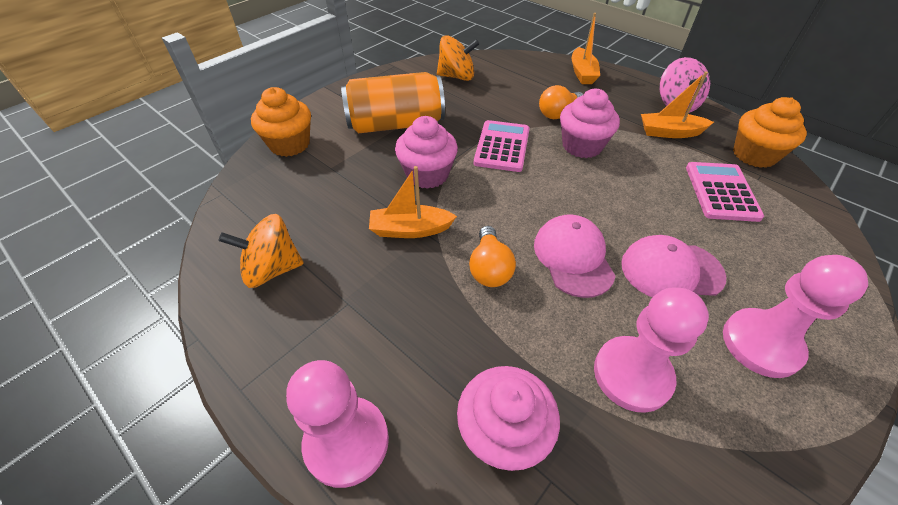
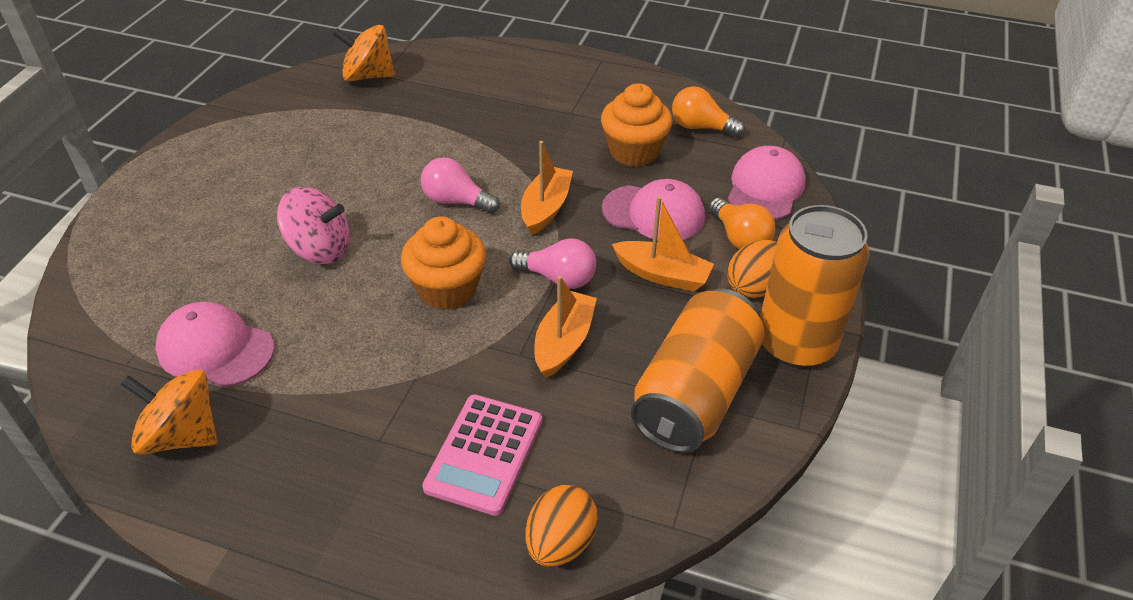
orange can: [341,72,445,133] = 1 -> [631,289,765,453] [760,205,869,368] = 2
orange egg: none = 0 -> [525,485,598,567] [727,240,777,298] = 2
pink calculator: [474,120,530,172] [686,162,764,222] = 2 -> [422,394,542,516] = 1
pink cap: [534,214,615,298] [621,235,726,297] = 2 -> [156,302,275,387] [602,179,705,240] [727,146,806,220] = 3
pink cupcake: [395,116,458,189] [457,366,560,471] [560,89,620,158] = 3 -> none = 0
pink light bulb: none = 0 -> [421,157,500,214] [509,238,596,289] = 2
pink pawn: [286,360,389,488] [594,288,709,413] [723,255,868,378] = 3 -> none = 0

